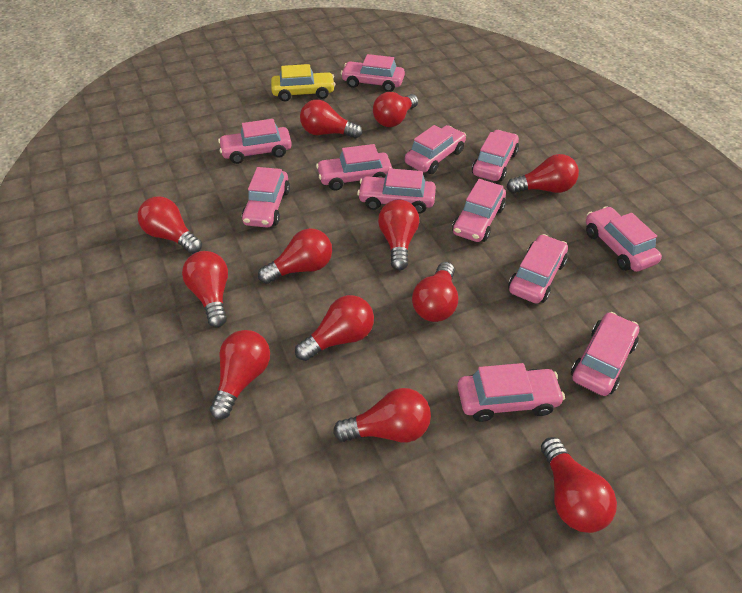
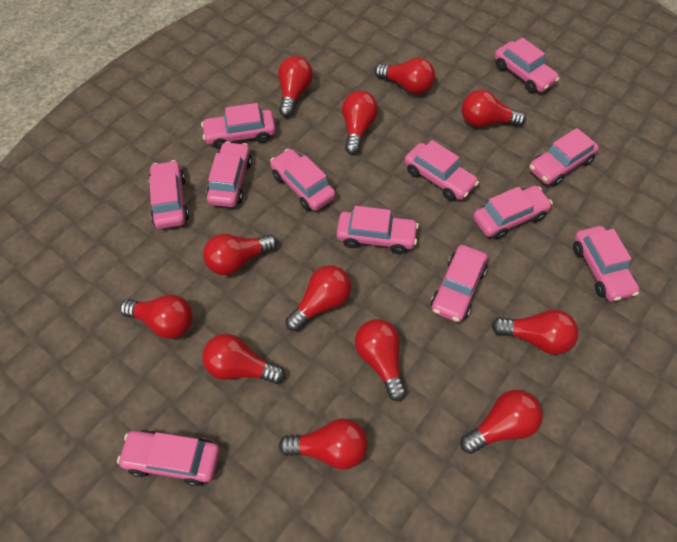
yellow car: [271,64,335,102] = 1 -> none = 0

